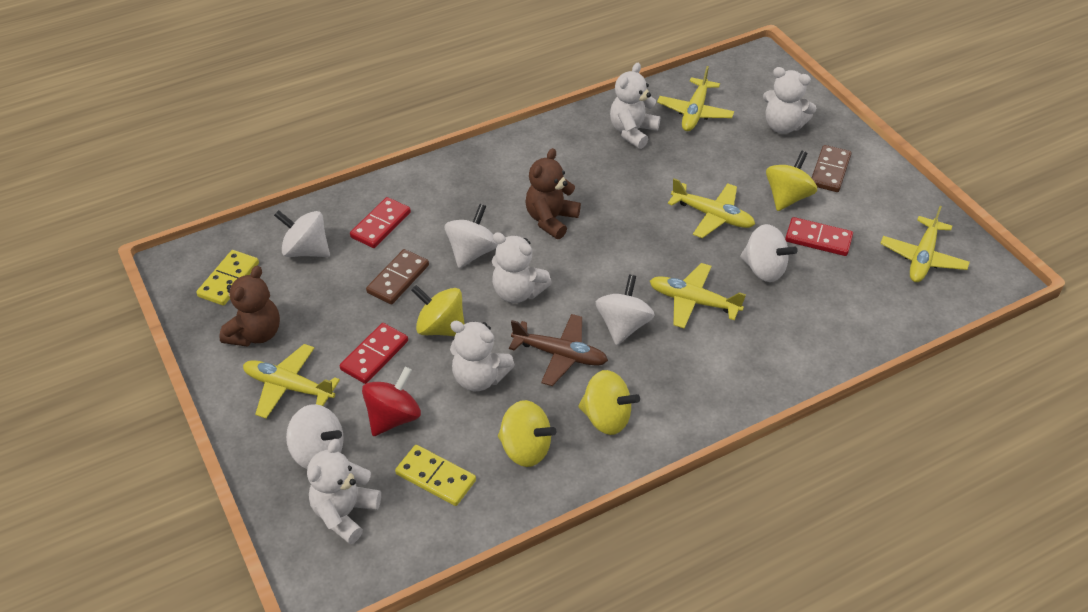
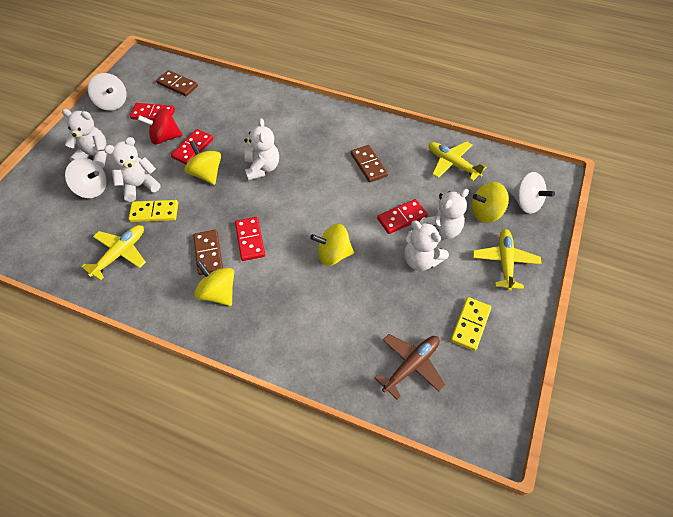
brown domino: [366,249,429,304] [812,145,852,192] = 2 -> [156,70,198,97] [193,230,223,275] [351,145,388,183] = 3
brown teddy bear: [219,266,280,347] [525,148,581,239] = 2 -> none = 0
red domino: [340,323,408,384] [350,197,411,248] [785,217,853,256] = 3 -> [130,103,175,120] [171,129,213,164] [235,217,265,261] [377,199,428,234] = 4
white spinning top: [274,210,330,257] [286,404,344,469] [445,204,498,268] [596,275,655,345] [740,224,798,282] = 5 -> [65,158,107,198] [88,73,126,111] [510,172,555,214] = 3
yellow plane: [243,344,340,418] [650,263,746,328] [657,66,734,131] [668,178,755,238] [880,206,970,282] = 5 -> [82,225,146,280] [429,141,486,181] [473,229,541,291] = 3

